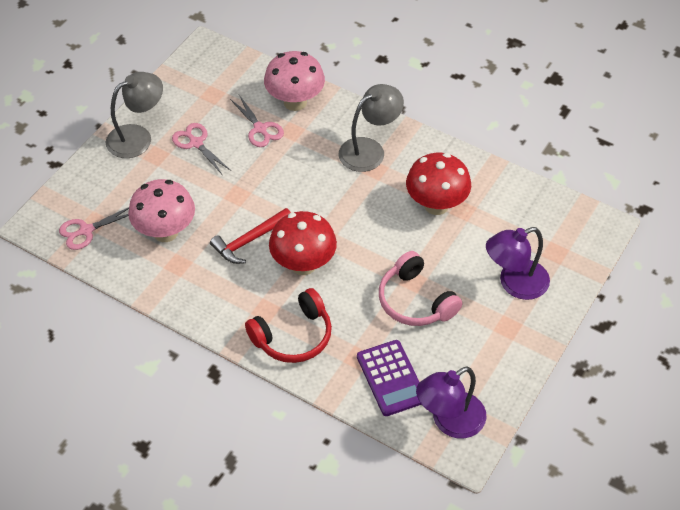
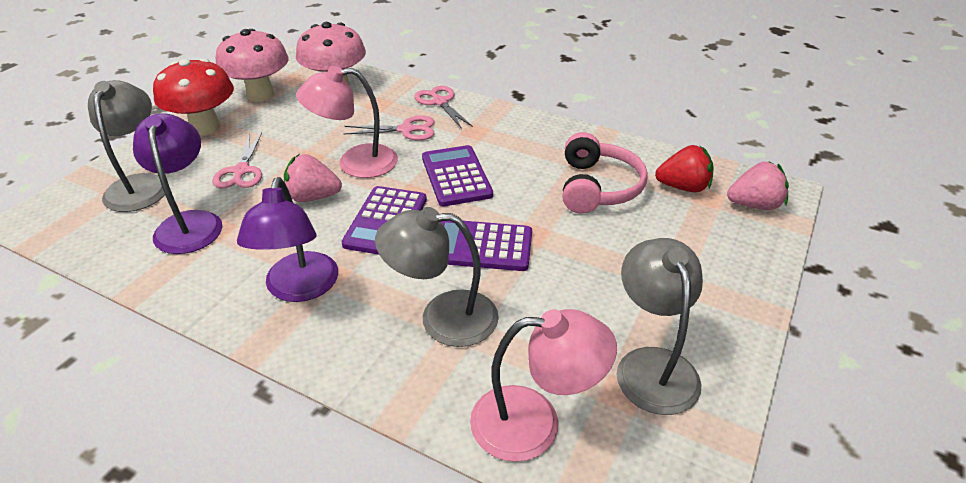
grey lamp: [106,72,163,158] [339,84,404,172] = 2 -> [88,80,165,212] [375,207,499,347] [617,238,703,415] = 3
pink lamp: none = 0 -> [296,66,398,178] [470,309,617,462] = 2
pink strawberry: none = 0 -> [284,154,342,202] [727,161,789,210] = 2
purple calculator: [357,340,422,416] = 1 -> [341,186,427,255] [422,145,493,206] [441,221,532,271] = 3
red hammer: [210,208,291,264] = 1 -> none = 0
red headphones: [245,288,332,363] = 1 -> none = 0
red mushroom: [269,211,337,275] [406,153,471,215] = 2 -> [153,58,234,135] = 1
red strawberry: none = 0 -> [655,145,714,192] = 1

